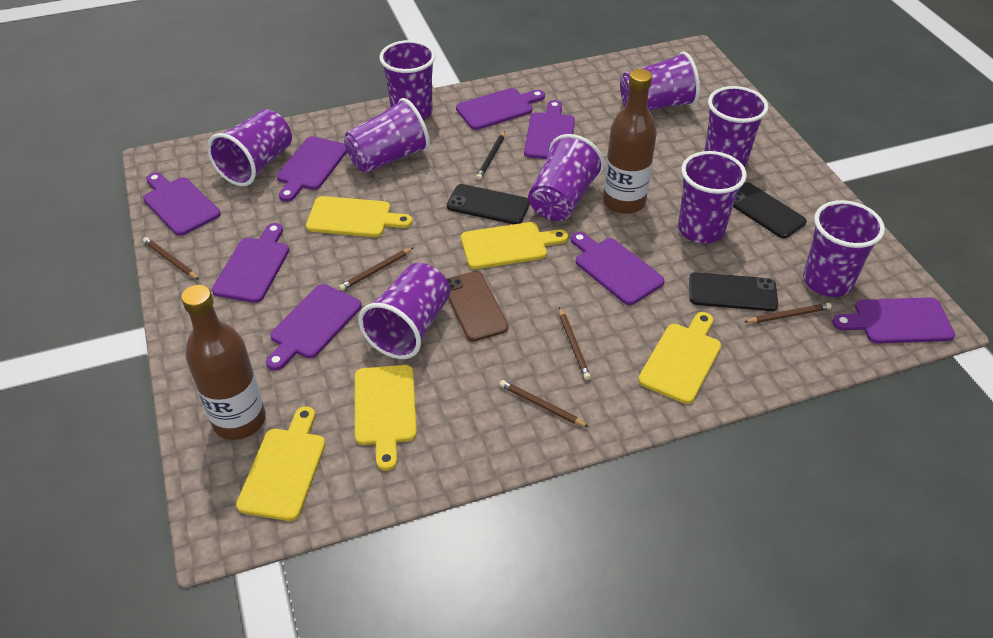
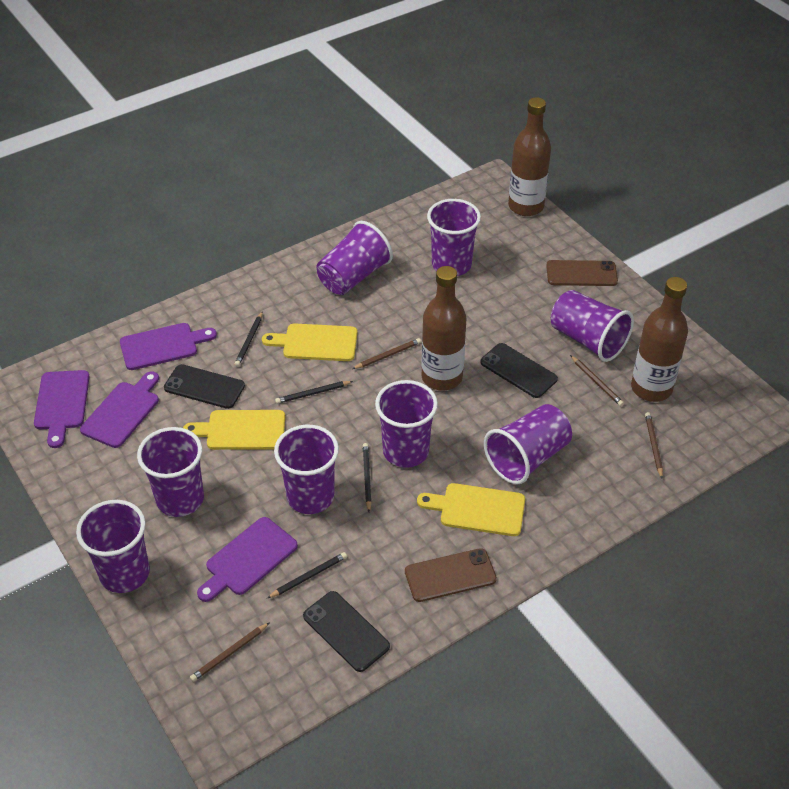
black pencil: [476,131,505,180] = 1 -> [235,311,263,367] [267,552,347,598] [275,381,353,404] [363,443,372,512] = 4
brown bottle: [181,285,266,440] [603,69,657,214] = 2 -> [422,266,466,391] [508,97,551,216] [631,277,688,402] = 3
brown pencil: [143,237,199,280] [339,247,414,291] [499,380,589,427] [559,307,591,380] [744,303,832,323] = 5 -> [190,622,270,682] [352,338,421,369] [570,355,624,406] [645,412,663,478] = 4
brown phone: [447,271,509,342] = 1 -> [405,548,497,602] [546,260,618,286] = 2
purple cup: [207,109,292,187] [344,98,430,173] [358,263,450,359] [379,40,436,120] [528,134,604,221] [620,51,700,111] [678,151,747,244] [704,86,768,167] [803,200,885,297] = 9 -> [76,500,150,593] [137,427,204,517] [274,425,339,514] [316,221,393,295] [375,380,438,468] [427,199,481,276] [484,404,572,485] [551,290,634,362] = 8
purple cutting board: [143,172,221,236] [212,223,289,303] [266,284,362,371] [277,136,347,202] [456,88,545,130] [524,100,575,159] [571,232,665,305] [832,297,955,344] = 8 -> [34,370,90,448] [80,371,159,448] [120,323,217,370] [197,517,298,602] = 4
yellow cutting board: [236,406,326,521] [306,196,412,237] [355,365,417,471] [461,222,568,269] [638,312,721,404] = 5 -> [183,410,285,450] [262,323,358,361] [417,483,525,536] = 3

